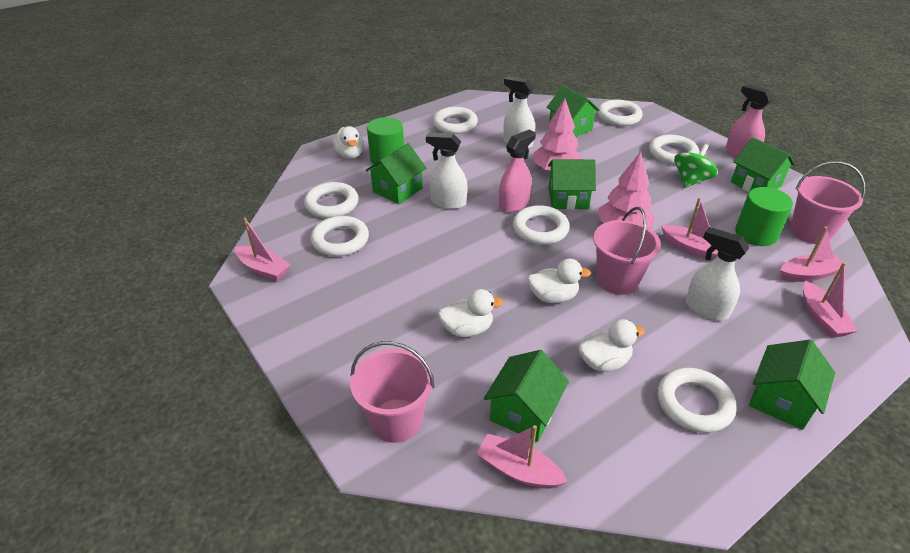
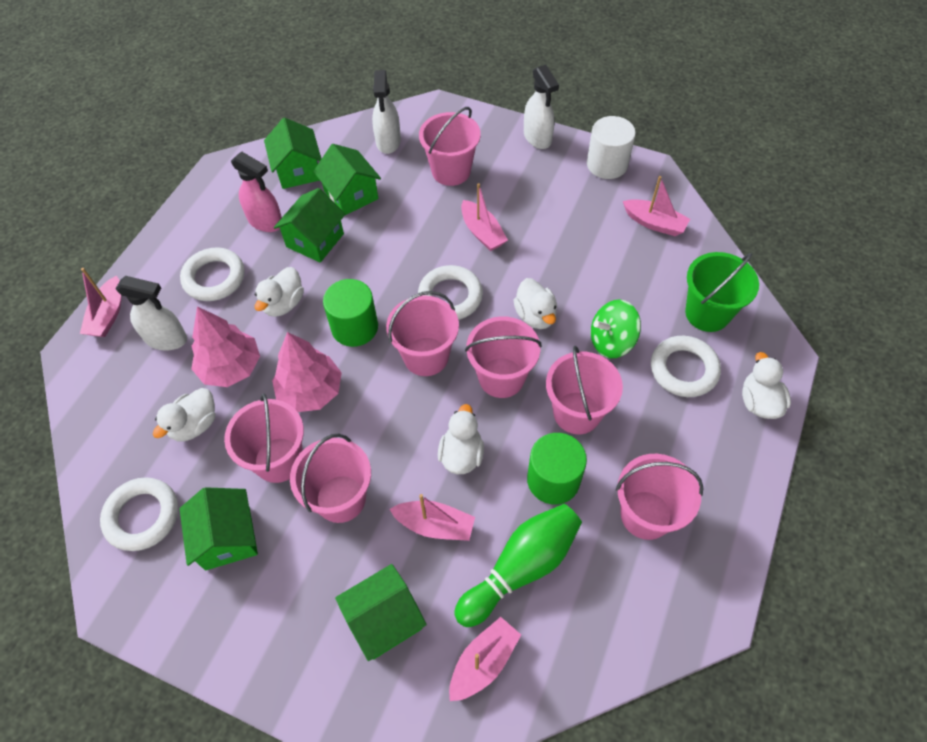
green bowling pin: none = 0 -> [454,504,582,627] = 1
green bucket: none = 0 -> [685,252,759,332] = 1
green house: [366,143,426,204] [484,350,569,442] [547,86,600,137] [548,159,596,210] [731,137,795,192] [749,340,835,430] = 6 -> [180,487,258,570] [264,118,321,189] [274,188,345,263] [313,144,381,215] [335,564,427,661] = 5
pink bucket: [350,341,434,443] [593,207,661,295] [790,161,866,244] = 3 -> [224,393,304,483] [290,433,371,523] [386,291,459,376] [419,107,481,186] [465,316,542,398] [546,346,623,434] [616,454,703,540] = 7
pink spray bottle: [499,130,536,213] [726,84,773,158] = 2 -> [231,151,282,232] = 1
white cylinder: none = 0 -> [587,116,636,179] = 1
white duck: [333,126,364,159] [438,289,504,337] [527,259,591,303] [578,319,645,372] = 4 -> [153,388,215,441] [255,267,304,317] [438,404,484,474] [513,278,557,329] [742,352,791,419] = 5
white ring: [304,182,358,218] [311,216,369,256] [433,107,478,134] [513,205,570,245] [597,100,643,126] [649,135,699,165] [658,368,737,433] = 7 -> [100,477,178,551] [180,247,245,301] [418,265,483,320] [651,336,721,397] = 4

